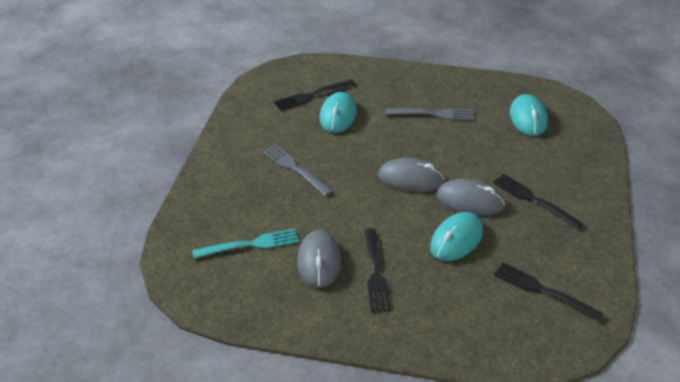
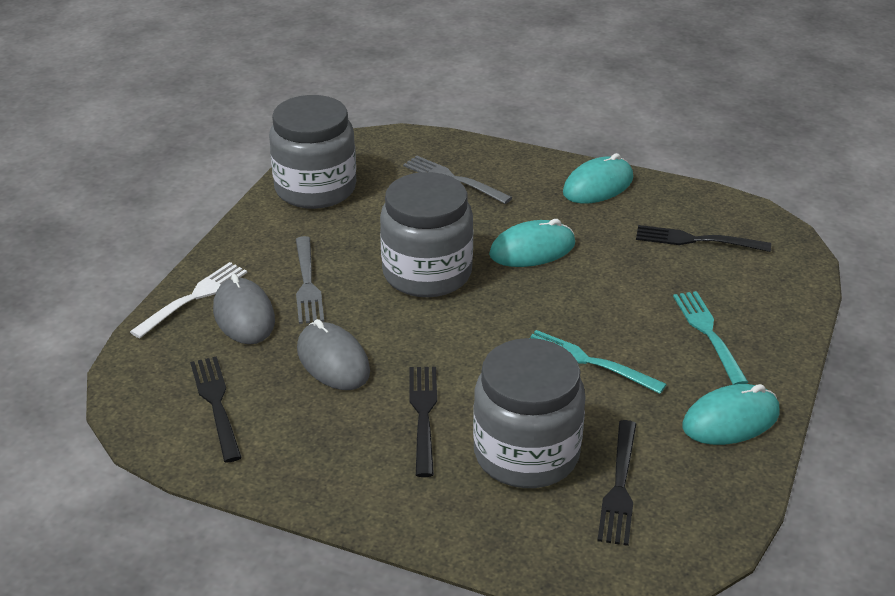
grey jar: none = 0 -> [269,95,356,209] [380,172,473,297] [473,338,585,488] = 3
grey mouse: [297,230,341,288] [378,158,445,192] [436,179,505,215] = 3 -> [213,274,275,344] [297,319,370,390] = 2
turquoise fork: [192,228,299,259] = 1 -> [531,330,667,394] [673,291,748,385] = 2
white fork: none = 0 -> [130,262,247,338] = 1

